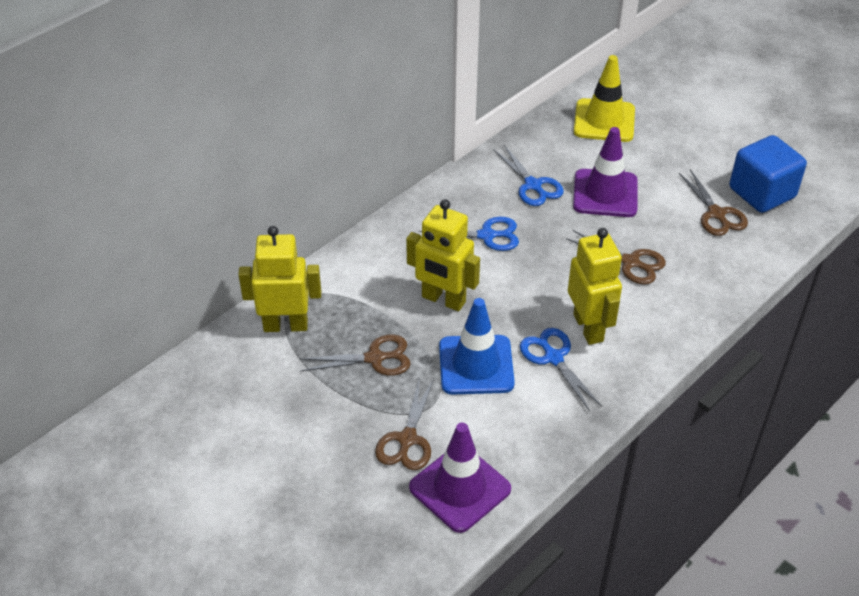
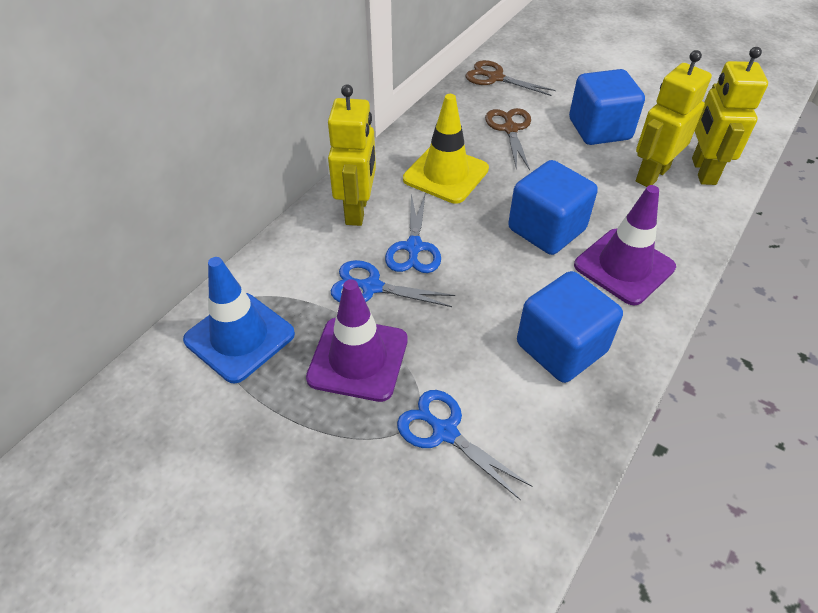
blue cube: [729,135,807,213] = 1 -> [508,160,598,255] [517,271,623,383] [569,69,645,145] = 3
brown scissors: [300,335,411,376] [375,377,434,470] [566,230,666,284] [679,169,748,236] = 4 -> [465,60,556,96] [485,108,531,170] = 2

